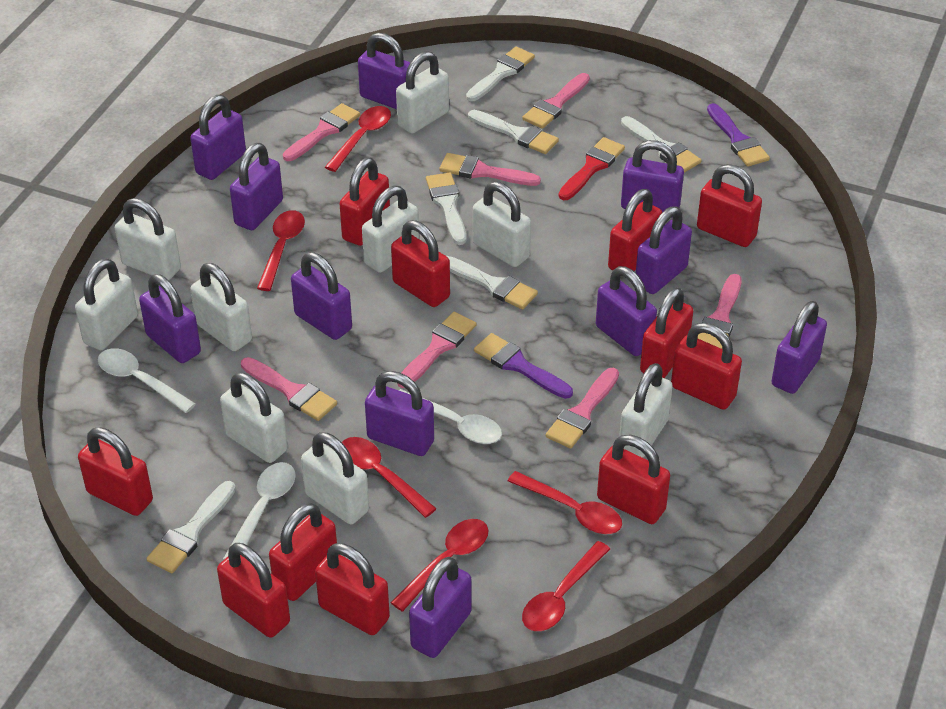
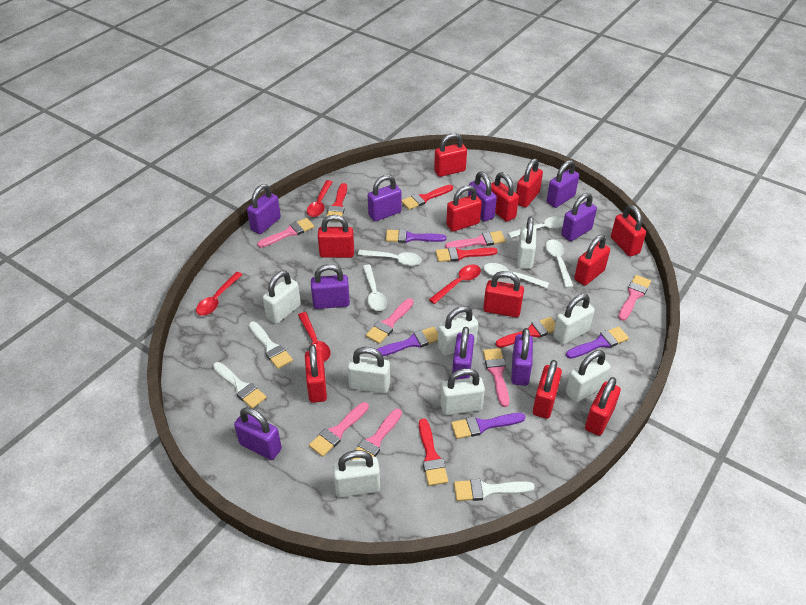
purple brush: [474,333,573,399] [707,103,770,167] = 2 -> [376,327,438,356] [386,229,446,243] [451,413,525,439] [566,326,629,359] = 4
purple padlock: [139,274,201,363] [190,95,246,180] [230,143,283,230] [291,252,352,340] [358,33,411,109] [365,371,434,456] [409,557,471,658] [596,266,657,356] [621,140,684,218] [636,207,692,294] [771,301,827,394] = 11 -> [234,407,282,460] [247,184,281,234] [311,264,350,309] [368,175,402,221] [452,327,474,380] [468,172,497,221] [511,328,533,386] [547,160,579,208] [561,193,597,241] = 9
red brush: [559,137,625,200] = 1 -> [326,183,347,221] [402,185,453,210] [419,419,448,486] [436,247,497,262] [496,317,555,348] = 5
red spoon: [257,210,305,291] [325,106,391,172] [342,437,437,518] [390,519,488,612] [508,471,622,534] [522,541,610,631] = 6 -> [196,272,243,316] [298,312,331,362] [307,180,332,217] [429,264,481,304] = 4
white brush: [146,481,236,573] [426,172,466,245] [447,256,538,309] [466,46,535,101] [468,110,559,154] [621,116,701,173] = 6 -> [213,362,267,409] [249,321,293,369] [454,479,535,501] = 3
white padlock: [75,259,138,350] [115,198,181,280] [190,263,252,351] [220,373,288,463] [301,432,369,524] [362,186,419,273] [396,51,449,134] [473,182,531,267] [619,363,673,458] = 9 -> [263,271,301,324] [333,450,380,497] [348,347,390,394] [438,306,478,356] [440,368,485,415] [517,216,536,269] [553,294,595,345] [566,350,610,402] = 8
white spoon: [98,348,196,413] [223,462,296,559] [399,389,502,444] = 3 -> [358,250,422,266] [363,265,387,311] [483,263,549,288] [508,216,564,238] [545,240,574,288] = 5

